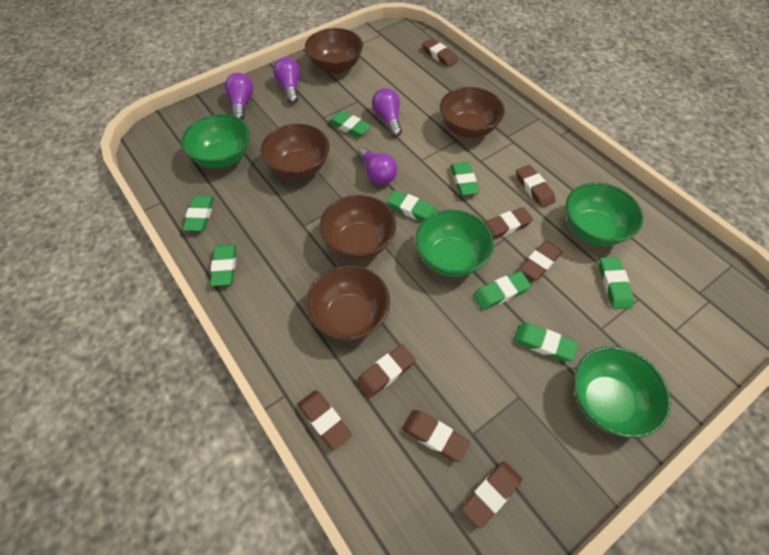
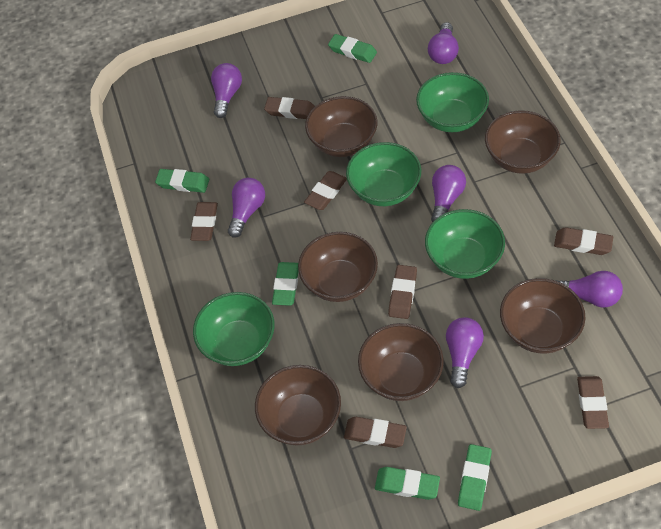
brown bowl: [260,124,330,179] [305,28,363,74] [305,265,390,341] [319,195,396,260] [440,87,505,138] = 5 -> [255,365,341,445] [298,232,378,302] [305,96,377,157] [358,323,444,401] [485,110,561,174] [500,278,586,354] = 6
brown eraser: [298,390,352,451] [356,344,415,399] [402,410,470,462] [422,38,458,67] [461,461,522,529] [485,207,533,240] [516,165,555,208] [520,241,562,280] = 8 -> [190,202,218,241] [264,97,315,119] [304,171,347,210] [344,417,407,448] [388,265,417,319] [554,227,613,255] [577,376,609,429] = 7
green eraser: [183,196,214,231] [210,244,236,286] [328,111,371,137] [387,190,437,221] [451,162,480,196] [473,271,531,310] [513,323,578,361] [599,257,634,309] = 8 -> [155,169,209,193] [272,262,298,306] [328,34,377,63] [375,467,440,500] [458,444,492,511] = 5
purple light bulb: [225,73,253,120] [273,57,300,104] [357,147,397,185] [372,88,402,137] = 4 -> [211,63,242,118] [228,178,265,238] [428,22,459,64] [431,165,466,222] [446,317,484,388] [556,271,623,307] = 6

